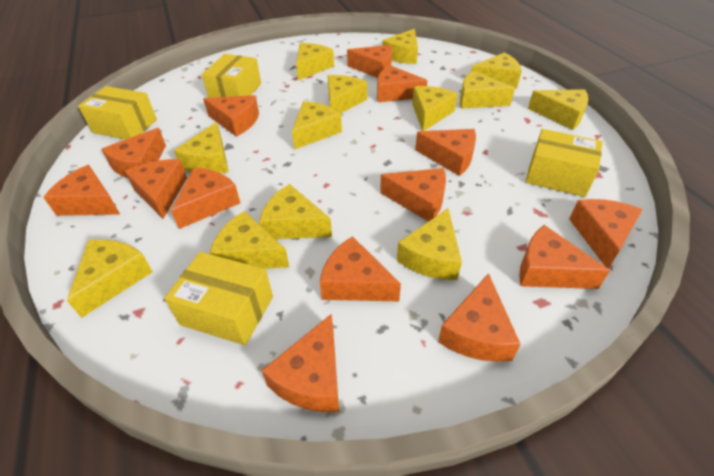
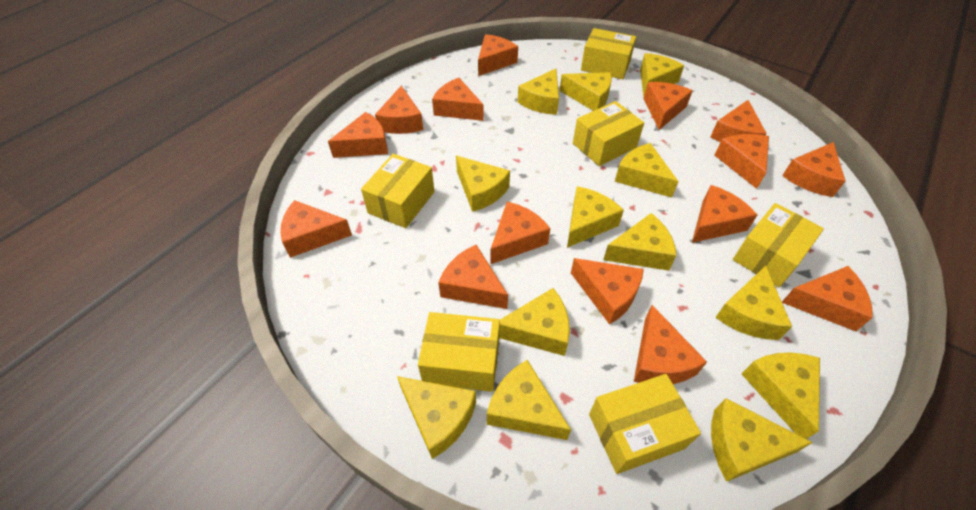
orange cheese: [43,165,120,216] [101,128,166,178] [125,159,187,219] [171,167,240,229] [203,95,259,137] [262,314,339,412] [320,236,401,301] [347,45,392,78] [377,65,427,102] [380,168,446,222] [415,129,476,176] [438,273,520,362] [519,225,610,289] [569,199,643,268] = 14 -> [280,200,352,258] [328,112,388,158] [375,86,423,134] [432,78,484,121] [438,245,508,309] [478,34,518,76] [490,202,551,264] [571,258,644,324] [634,305,707,384] [643,82,693,130] [692,185,757,243] [710,100,767,142] [714,134,769,189] [782,142,845,197] [782,266,873,331] = 15
yellow box: [78,86,157,140] [164,252,273,345] [202,54,261,98] [525,129,602,197] = 4 -> [361,154,435,228] [418,312,500,392] [573,101,644,166] [581,28,636,79] [589,374,701,474] [733,203,824,287] = 6

